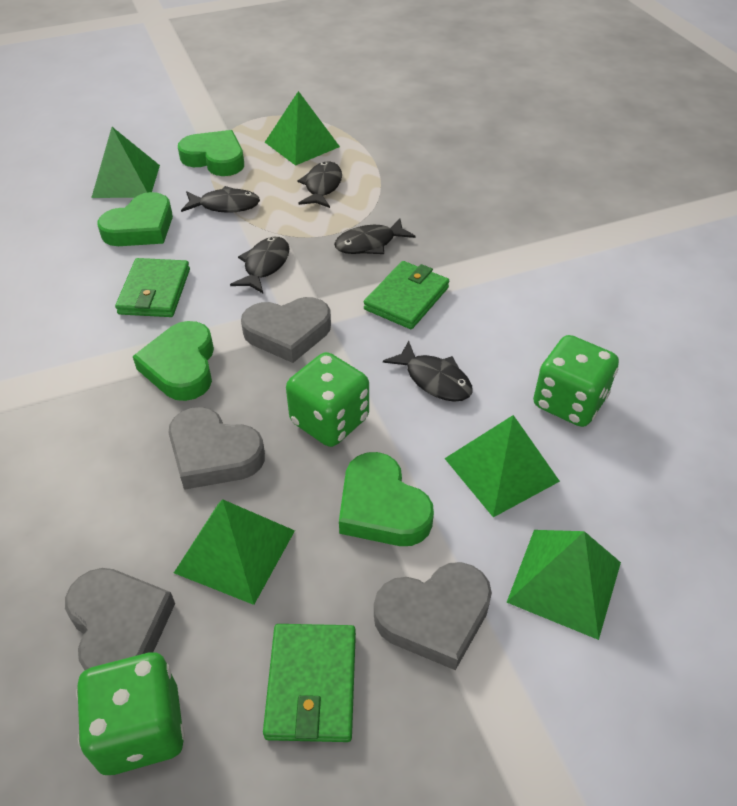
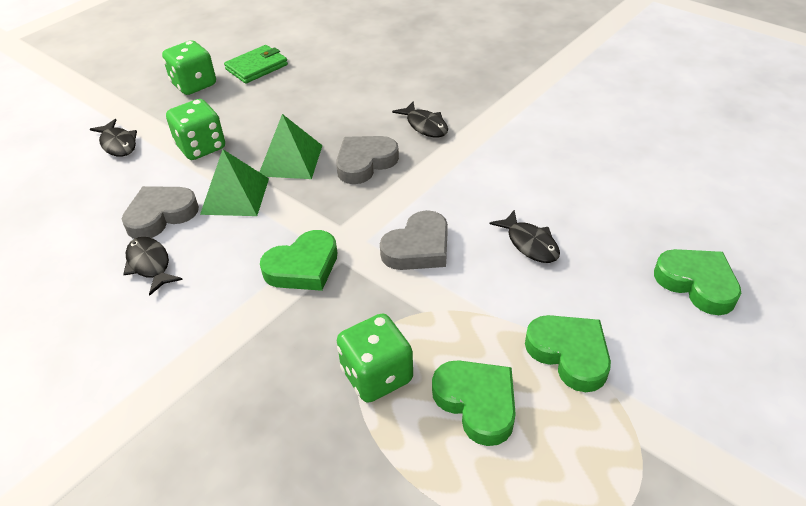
black fish: [181,186,260,213] [230,237,290,293] [298,162,342,208] [334,218,416,254] [383,341,473,402] = 5 -> [90,119,137,157] [123,237,183,295] [392,101,448,137] [489,210,560,263] = 4
green pyramid: [91,127,160,198] [174,499,295,605] [265,91,340,166] [444,415,560,517] [507,530,621,640] = 5 -> [200,149,269,216] [260,114,323,179] = 2
green wallet: [115,258,190,317] [263,624,356,742] [364,261,449,329] = 3 -> [224,45,288,84] = 1
grey heart: [65,568,175,670] [169,407,265,490] [241,297,331,363] [374,562,492,670] = 4 -> [122,186,199,239] [336,136,399,184] [380,210,448,270] = 3

